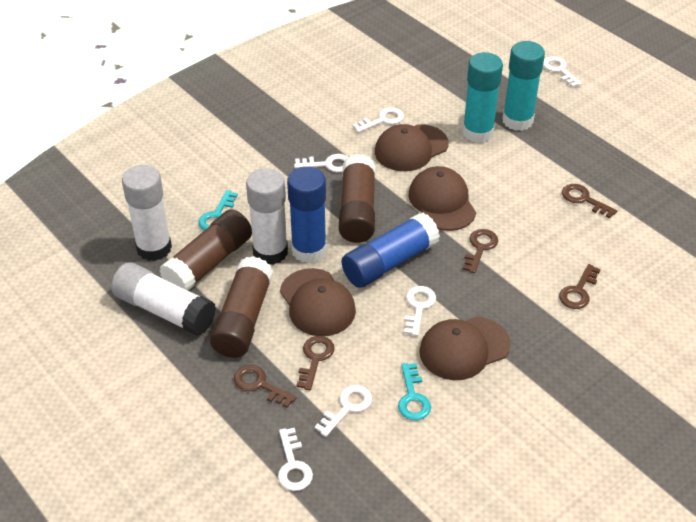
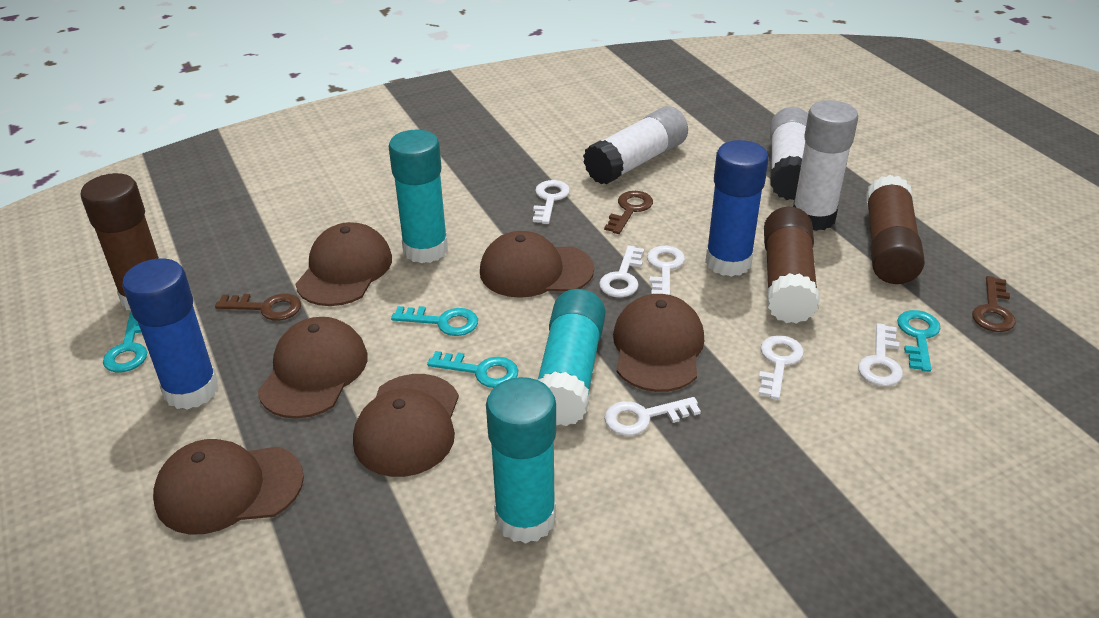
brown cap: [280,268,356,336] [375,124,448,171] [408,166,476,231] [419,317,511,380] = 4 -> [153,439,304,535] [258,317,367,419] [295,222,392,306] [353,374,459,477] [480,231,594,298] [613,294,704,392] = 6
brown key: [234,365,297,408] [297,336,335,390] [462,229,498,273] [559,264,601,309] [562,184,617,218] = 5 -> [215,293,301,321] [604,191,653,234] [972,276,1016,332] = 3
turquoise glue stick: [462,52,503,143] [502,41,545,131] = 2 -> [389,130,448,263] [486,377,556,544] [538,289,605,426] = 3
turquoise key: [199,190,238,230] [398,363,431,420] = 2 -> [103,312,147,372] [391,306,478,336] [427,351,518,388] [897,310,941,372] = 4

